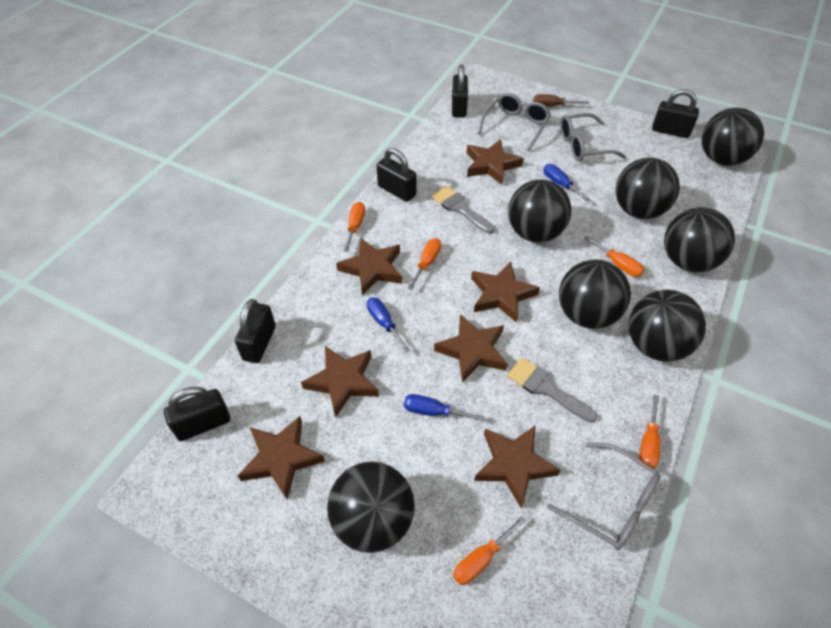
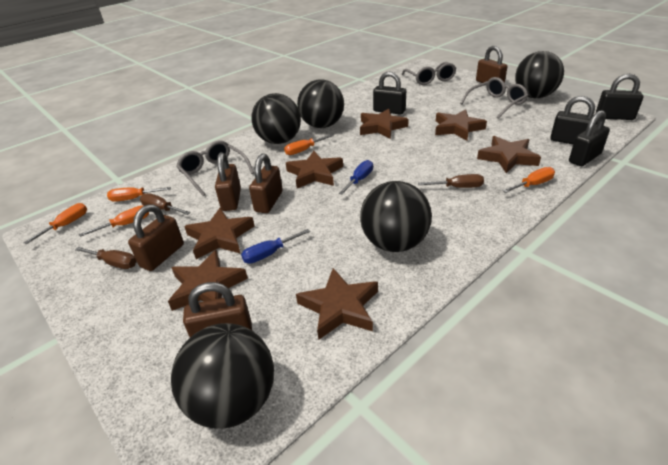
black ball: [327,461,415,553] [508,180,571,243] [559,259,631,329] [616,158,680,219] [629,290,706,362] [664,207,735,272] [702,108,764,166] = 7 -> [171,323,274,429] [251,93,301,144] [297,79,344,128] [360,181,432,252] [515,51,564,98] = 5
black padlock: [164,387,230,441] [235,299,276,363] [377,148,417,202] [452,65,468,118] [652,89,699,138] = 5 -> [373,71,406,115] [550,96,599,144] [569,110,610,166] [596,74,643,120] = 4
blue screwdriver: [367,297,410,353] [404,394,485,421] [544,164,591,202] = 3 -> [241,229,310,264] [339,160,373,195] = 2
brown padlock: none = 0 -> [128,204,184,271] [183,282,252,337] [215,152,241,211] [249,154,283,213] [476,46,508,83] = 5
brown screwdriver: [533,94,589,107] = 1 -> [75,247,137,269] [140,193,191,215] [418,174,484,188] = 3
grey brush: [431,186,495,234] [507,357,598,423] = 2 -> none = 0

